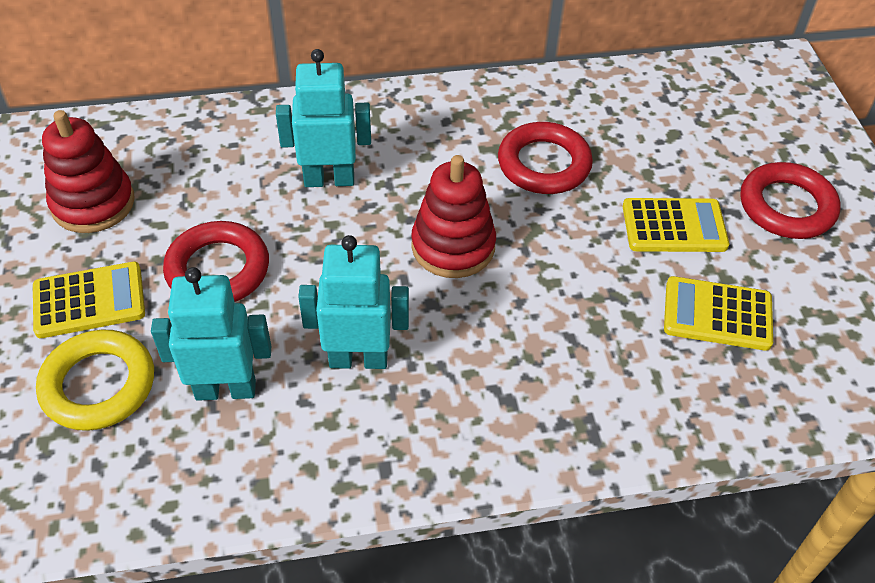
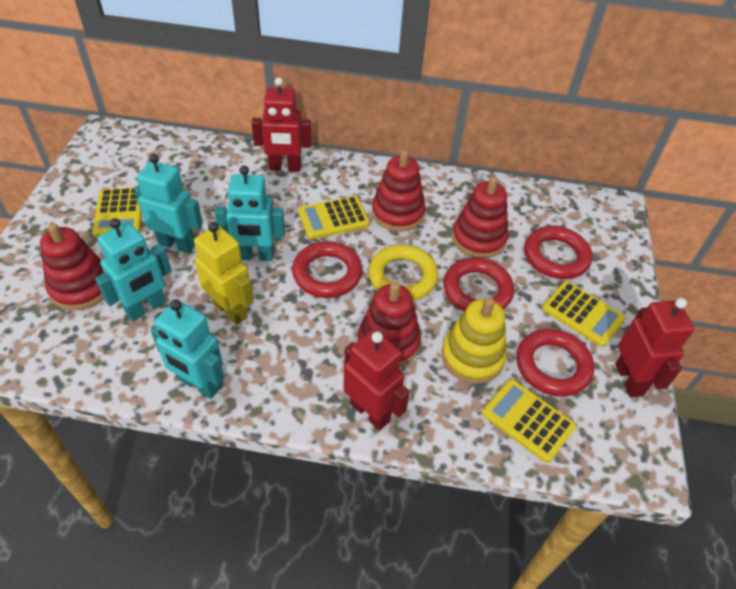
red ring: [163,221,269,302] [498,122,593,194] [741,162,840,239] = 3 -> [292,241,363,298] [444,258,514,311] [517,329,594,397] [525,226,592,279] = 4
red robot: none = 0 -> [251,77,312,172] [343,330,410,431] [615,298,695,397] = 3
red stacking toy: [42,110,135,233] [411,155,496,278] = 2 -> [40,223,104,310] [357,282,421,367] [372,150,426,232] [452,176,508,258] = 4
turquoise robot: [151,267,271,401] [276,49,371,187] [298,235,409,369] = 3 -> [95,218,172,321] [134,154,203,253] [151,299,224,399] [215,166,285,261] = 4
yellow calculator: [33,262,145,338] [623,198,729,252] [664,276,773,351] = 3 -> [92,187,142,237] [298,196,370,239] [482,379,576,463] [542,281,626,347] = 4
yellow robot: none = 0 -> [194,222,254,325] = 1
yellow stacking toy: none = 0 -> [442,297,507,384] = 1

